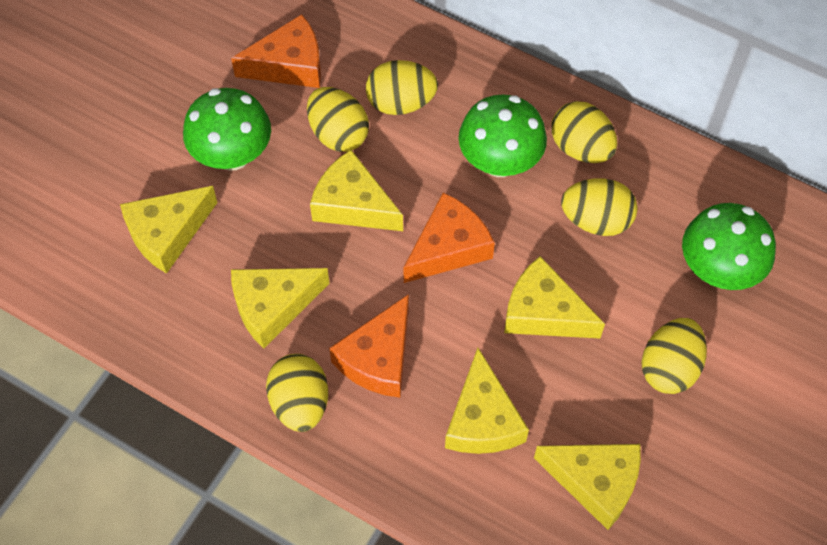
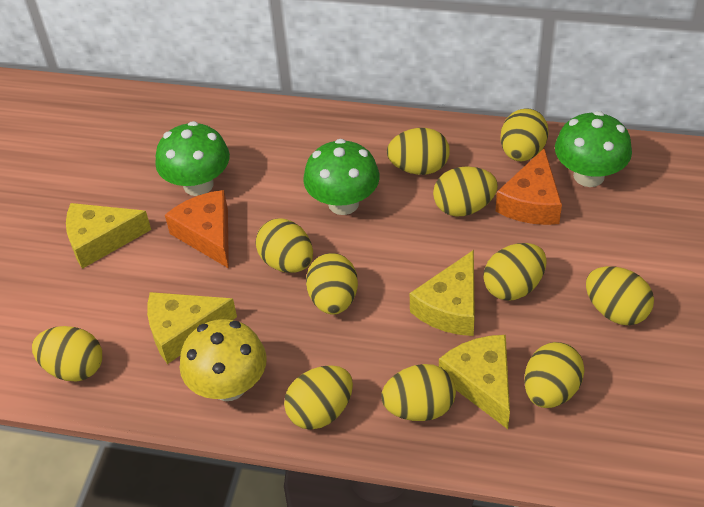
orange cheese: [231,14,321,88] [329,294,409,398] [404,192,495,283] = 3 -> [165,190,229,268] [496,148,562,225] = 2
yellow cheese: [120,186,218,274] [231,268,330,348] [310,150,403,231] [445,348,529,454] [504,256,605,338] [534,444,641,530] = 6 -> [66,203,151,269] [147,292,237,364] [410,250,475,336] [439,335,510,429] = 4
yellow egg: [266,354,328,432] [307,87,369,152] [366,60,438,115] [551,101,617,163] [561,178,638,236] [641,318,707,394] = 6 -> [32,326,102,381] [256,219,313,273] [284,365,353,430] [306,253,358,314] [381,364,456,421] [387,128,450,175] [433,166,498,216] [483,243,547,301] [500,108,549,161] [524,342,585,408] [586,266,654,325] = 11
yellow mushroom: none = 0 -> [180,319,267,401] = 1

